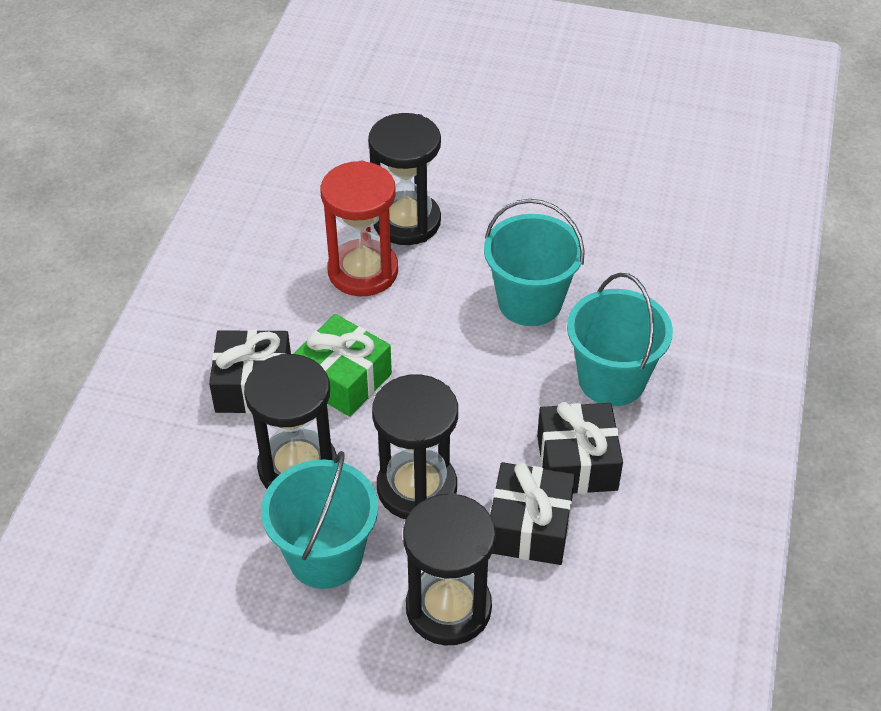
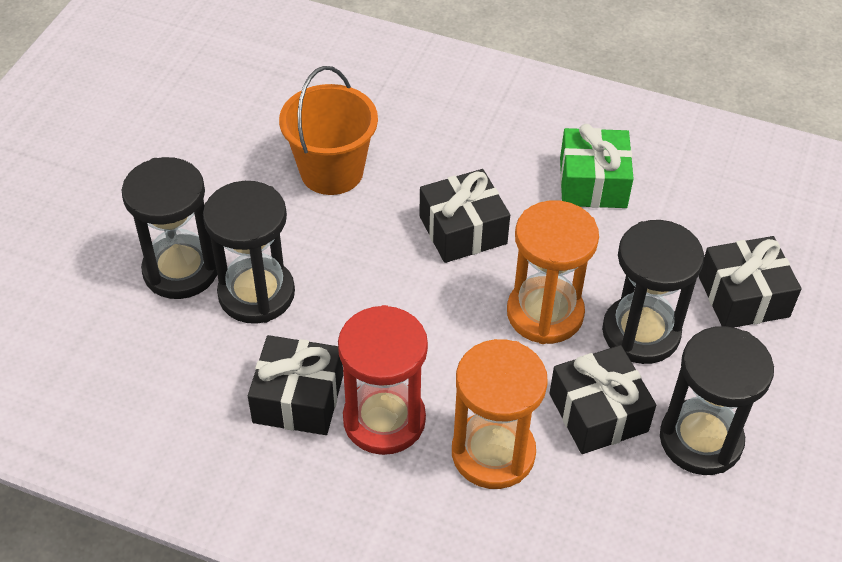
black gift: [209,329,291,414] [490,462,575,565] [537,402,623,494] = 3 -> [248,335,343,435] [419,169,510,263] [549,345,656,454] [699,236,802,328] = 4
orange bucket: none = 0 -> [279,66,378,195] = 1
orange hourglass: none = 0 -> [452,339,548,489] [507,200,599,344] = 2
turquoise bucket: [261,451,378,589] [484,199,585,326] [567,273,673,406] = 3 -> none = 0

